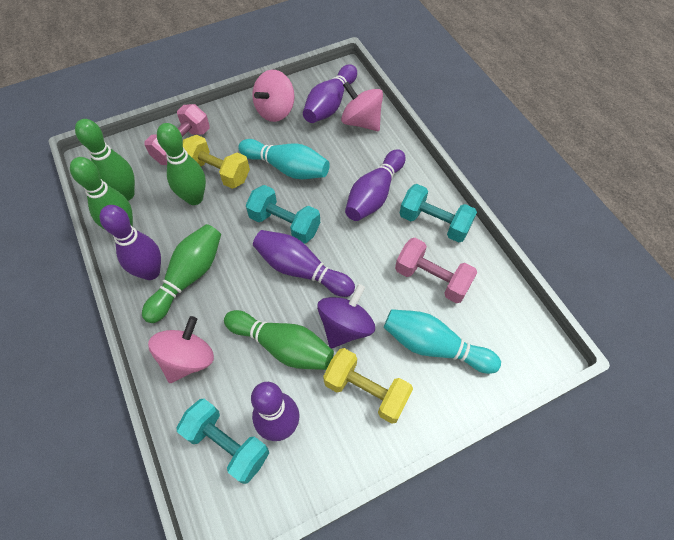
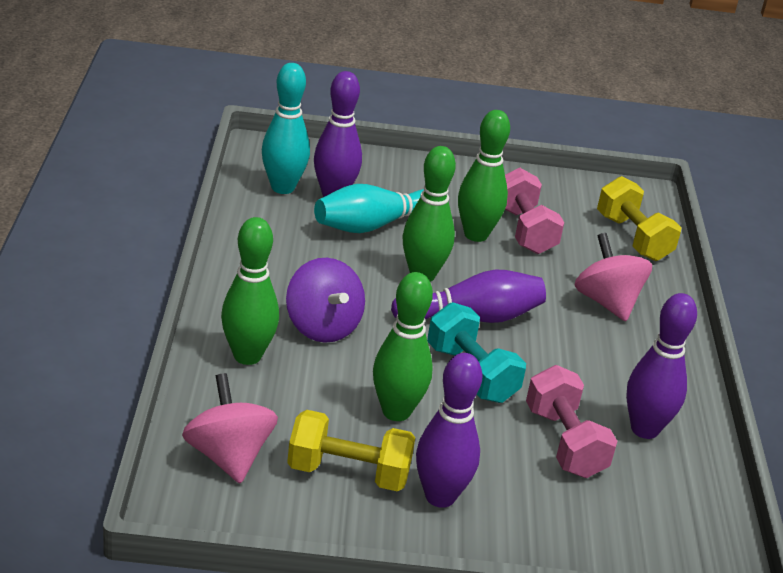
green bowling pin: [70,157,133,229] [75,119,135,201] [142,224,221,323] [157,123,206,205] [224,310,334,370] = 5 -> [221,217,279,365] [373,272,433,421] [402,146,456,282] [458,110,510,242] = 4
pink spinning top: [148,316,214,383] [252,70,295,122] [341,81,383,131] = 3 -> [182,373,278,484] [574,233,652,321] = 2
purple bowling pin: [100,205,161,280] [251,382,299,441] [253,230,355,297] [303,64,357,123] [345,149,405,221] = 5 -> [314,71,362,197] [391,270,546,323] [416,353,483,508] [626,293,697,439] = 4
turquoise dumbbell: [176,399,269,484] [246,185,320,244] [400,184,477,242] = 3 -> [427,302,526,403] = 1

